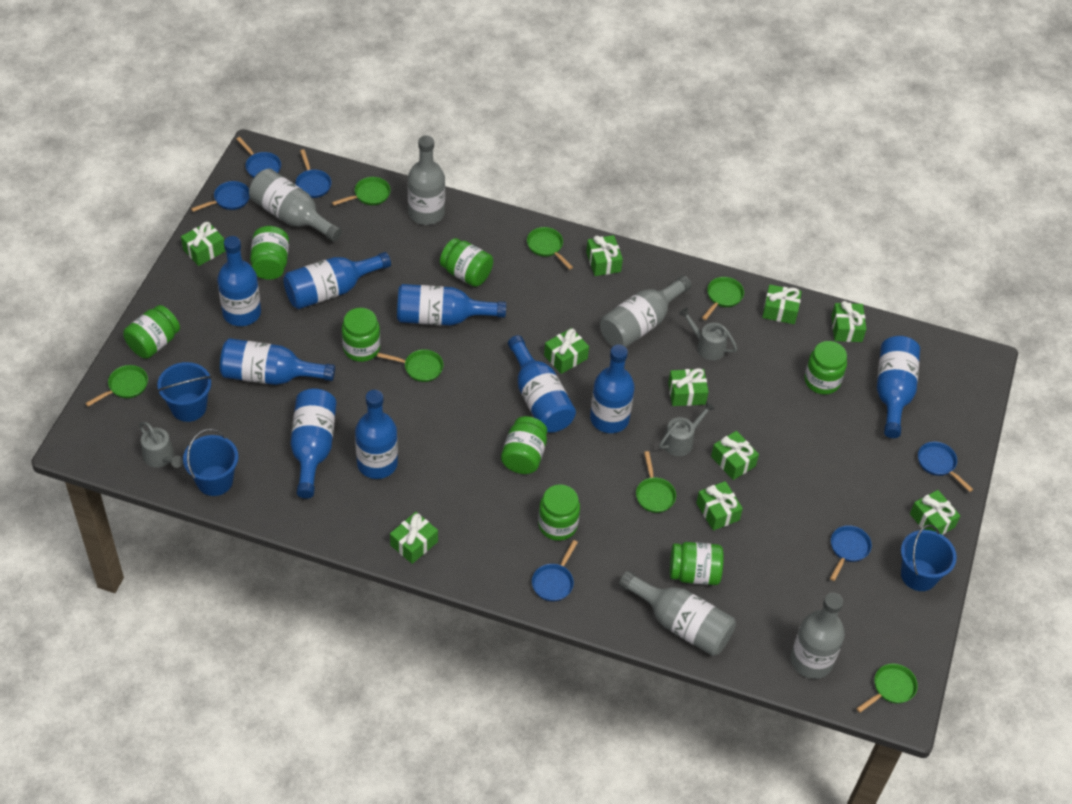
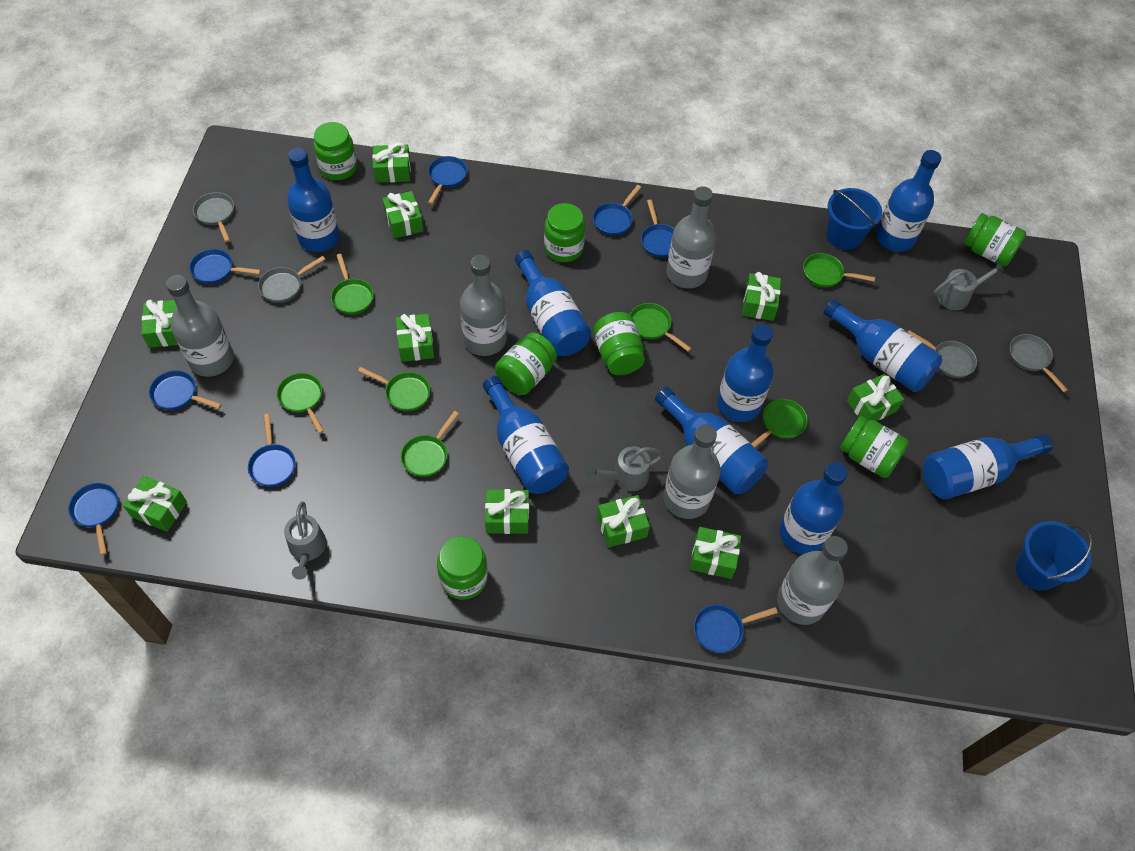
blue bucket: [157,362,212,422] [183,429,238,496] [901,525,957,591] = 3 -> [826,188,882,250] [1015,521,1093,590] = 2
blue pan: [191,181,250,212] [237,137,281,178] [296,149,331,198] [532,540,578,602] [830,525,872,581] [918,441,973,492] = 6 -> [68,483,119,555] [149,370,222,410] [189,249,261,284] [248,414,295,487] [428,156,468,204] [593,185,641,236] [641,200,674,258] [694,604,778,653] = 8
green jar: [123,305,180,359] [250,226,289,280] [342,308,380,362] [440,238,493,287] [501,416,547,474] [538,484,580,541] [670,542,724,585] [805,341,847,395] = 8 -> [313,122,357,180] [437,536,488,600] [495,332,557,395] [544,203,585,262] [593,312,645,375] [840,416,909,478] [964,213,1026,266] = 7
grey pan: none = 0 -> [193,192,234,242] [258,256,325,303] [908,330,977,378] [1009,334,1068,392] = 4

